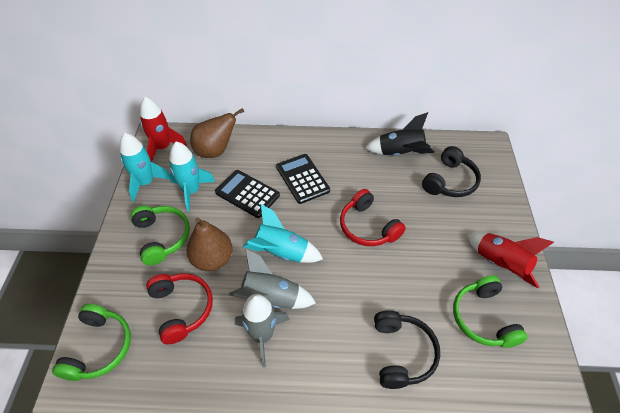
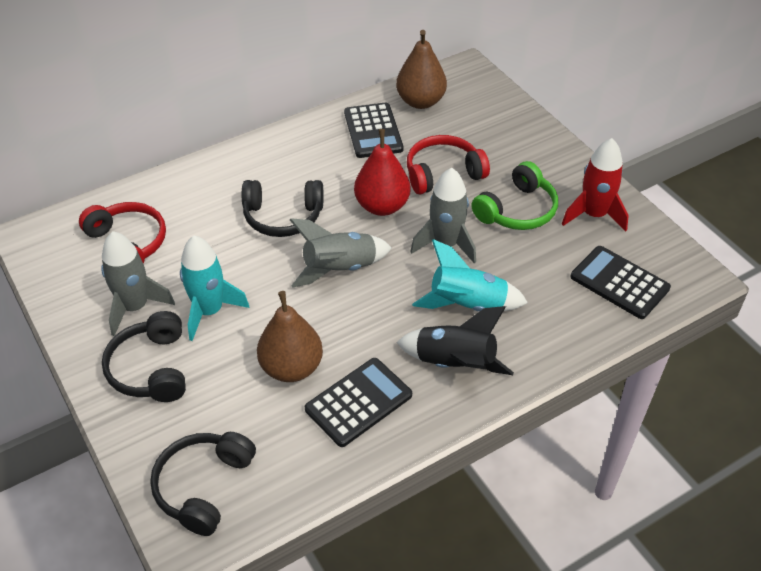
black calculator: [215,170,280,218] [276,154,330,204] = 2 -> [305,358,412,447] [344,102,403,158] [570,246,671,319] = 3
black headphones: [374,310,440,389] [422,146,481,197] = 2 -> [102,311,186,402] [150,432,256,536] [242,180,324,237] = 3
green headphones: [52,304,131,381] [131,205,190,265] [453,275,527,348] = 3 -> [471,161,558,230] = 1
grey rocket: [229,249,316,309] [235,294,289,367] = 2 -> [101,231,175,336] [290,218,392,288] [410,168,476,263] = 3
red pear: none = 0 -> [354,129,411,216] = 1
red rocket: [140,97,187,162] [467,232,554,288] = 2 -> [562,138,629,232] = 1
turquoise rocket: [120,133,170,202] [169,142,215,212] [242,204,323,263] = 3 -> [180,235,249,341] [412,239,528,312] = 2

